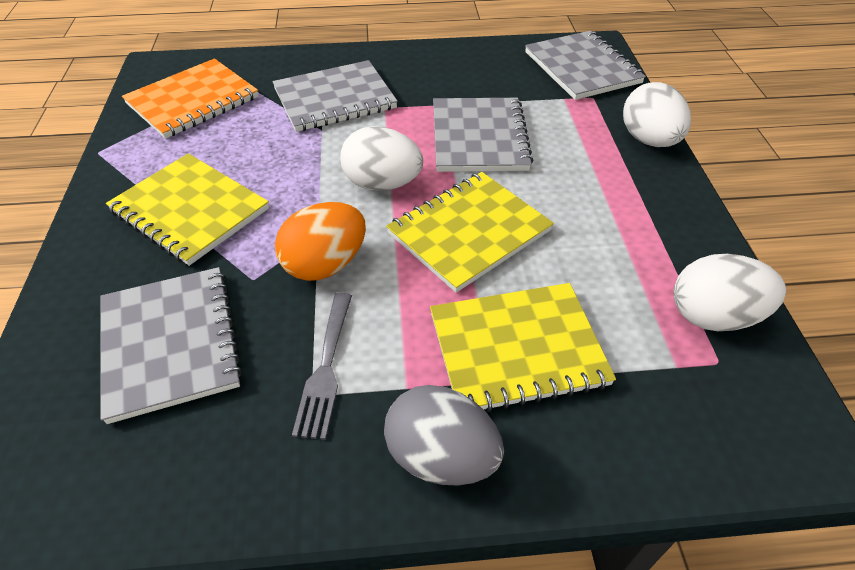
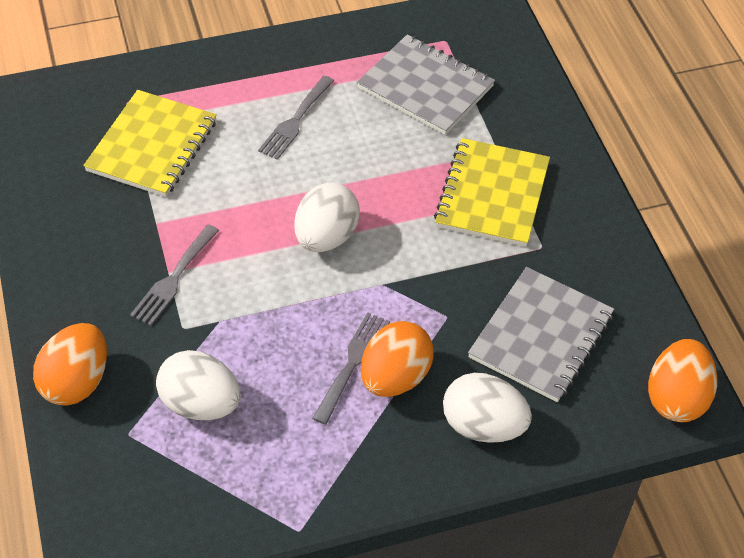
grey egg: [384,385,504,486] = 1 -> none = 0
grey fork: [292,293,352,440] = 1 -> [130,225,219,326] [258,76,334,160] [312,312,390,425] = 3
grey notebook: [100,267,243,424] [272,60,398,132] [433,98,533,172] [525,31,646,100] = 4 -> [357,34,495,135] [468,267,614,402] = 2
orange egg: [275,202,366,281] = 1 -> [33,323,107,406] [361,321,434,397] [648,339,717,422] = 3
orange notebook: [122,58,259,139] = 1 -> none = 0
yellow notebook: [106,153,269,266] [386,172,554,293] [430,283,616,412] = 3 -> [83,90,217,197] [434,138,550,247] = 2

